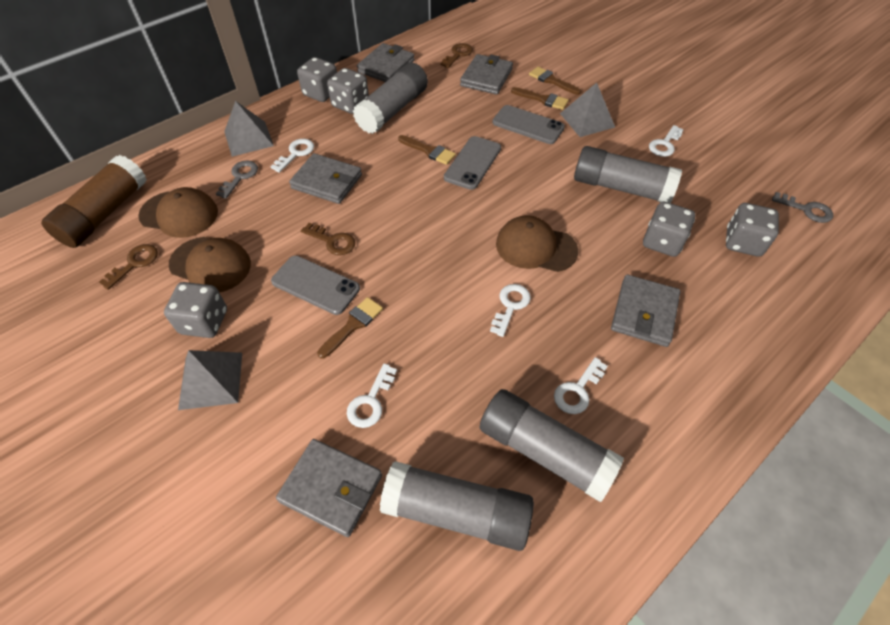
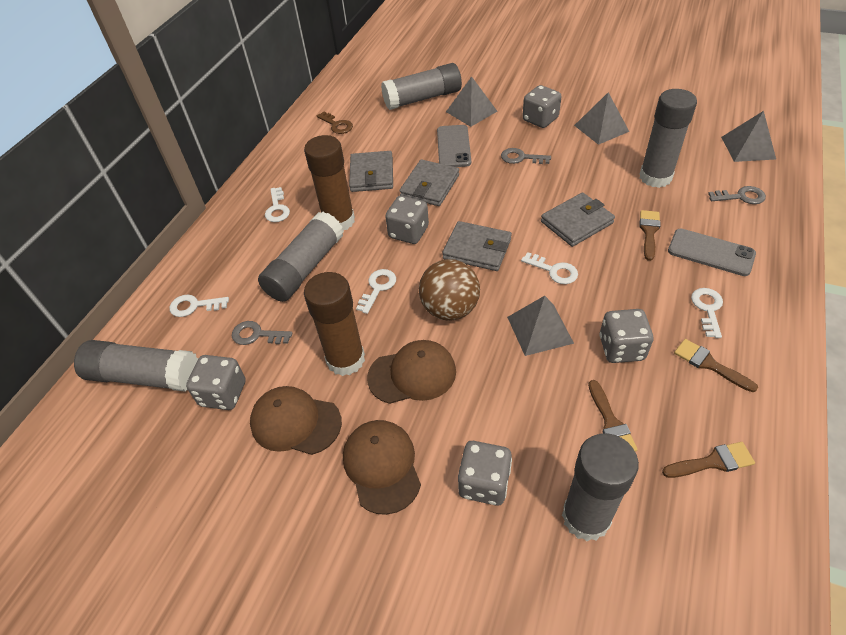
brown ball: none = 0 -> [419,259,480,321] = 1
brown glue stick: [41,155,147,248] = 1 -> [304,135,355,231] [304,272,365,376] = 2
brown key: [99,244,158,290] [301,223,355,255] [440,43,473,68] = 3 -> [317,112,353,134] = 1
grey glue stick: [353,62,428,134] [380,461,534,551] [480,389,624,502] [574,146,682,203] = 4 -> [74,340,198,392] [258,212,344,302] [381,63,462,110] [562,433,639,541] [640,89,697,188] = 5
grey key: [216,160,258,199] [772,192,833,223] = 2 -> [232,321,293,345] [501,148,551,164] [708,186,766,204] = 3
grey phone: [271,256,360,315] [444,136,501,190] [492,105,565,144] = 3 -> [437,125,471,167] [668,229,756,276] = 2
grey pyramid: [178,350,242,410] [224,101,274,157] [560,83,615,137] = 3 -> [446,76,497,127] [507,296,574,356] [574,92,629,145] [721,111,776,162] = 4
grey wallet: [276,439,382,537] [289,153,362,204] [357,43,415,82] [460,54,513,95] [611,275,680,347] = 5 -> [349,151,393,192] [400,160,459,206] [442,221,512,271] [541,193,615,247] = 4

